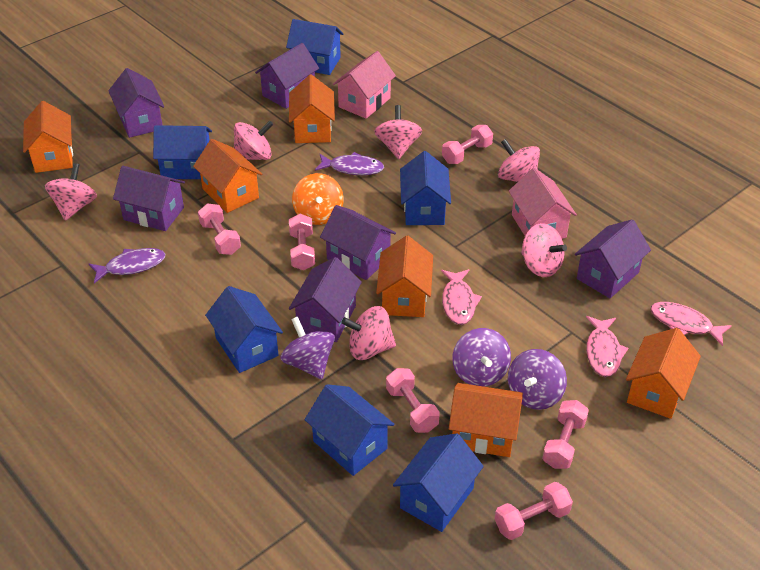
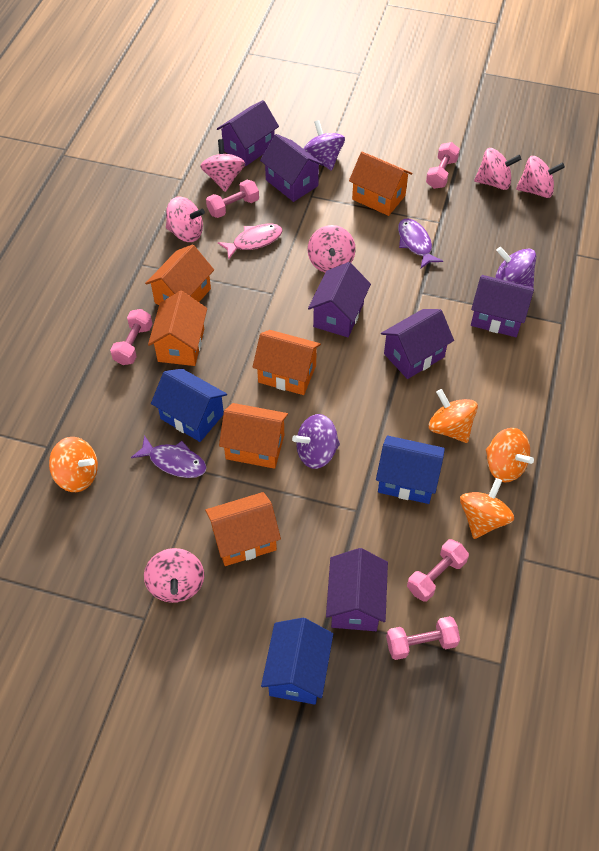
blue house: [153,125,212,179] [205,286,283,373] [286,19,344,75] [304,384,395,476] [393,433,484,532] [400,151,451,225] = 6 -> [151,369,227,442] [261,618,333,705] [376,435,445,504] = 3
orange spinning top: [292,173,344,225] = 1 -> [49,437,98,492] [428,389,478,443] [460,478,514,539] [486,428,534,483] = 4
pink dumbbell: [198,203,241,255] [289,214,315,270] [386,368,440,433] [442,125,493,164] [495,482,573,540] [542,400,589,469] = 6 -> [110,309,152,365] [206,180,259,218] [386,616,460,660] [407,539,469,602] [426,142,460,189] = 5
pink fish: [441,269,482,325] [586,316,628,377] [651,302,732,346] = 3 -> [218,224,282,260] = 1
pink house: [333,51,396,119] [509,168,577,239] = 2 -> none = 0

